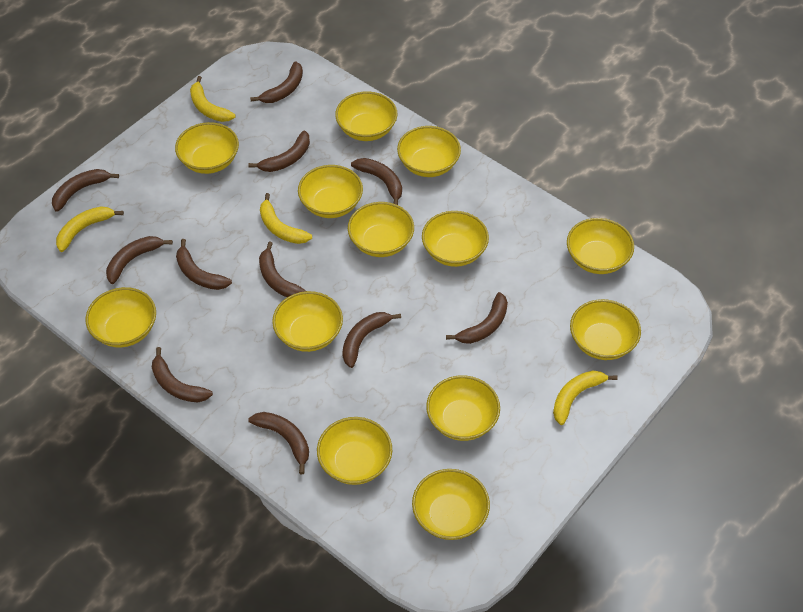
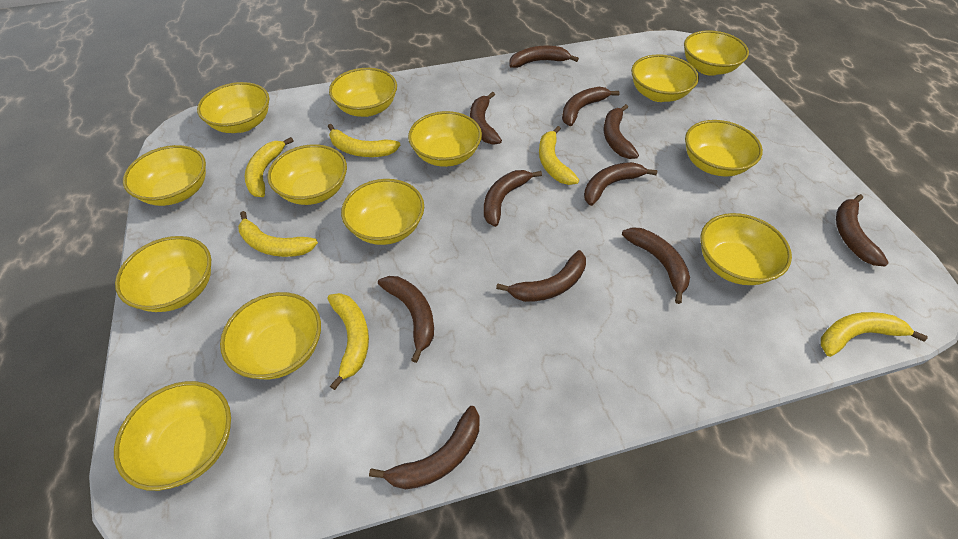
yellow banana: [56,206,124,252] [190,76,235,122] [260,193,312,244] [553,371,618,425] = 4 -> [238,211,318,257] [245,137,294,197] [328,124,400,157] [328,293,369,390] [539,126,579,185] [821,312,928,357] = 6

